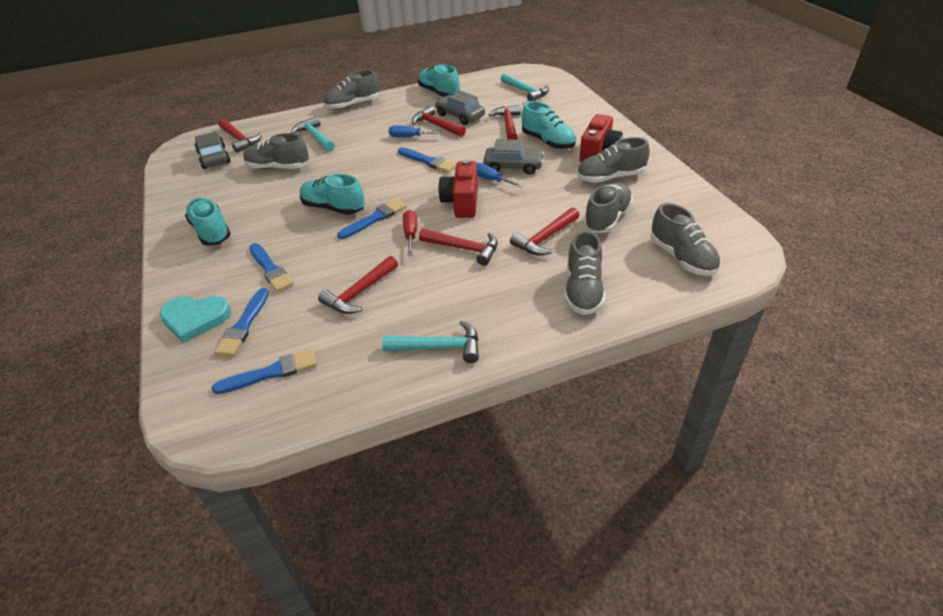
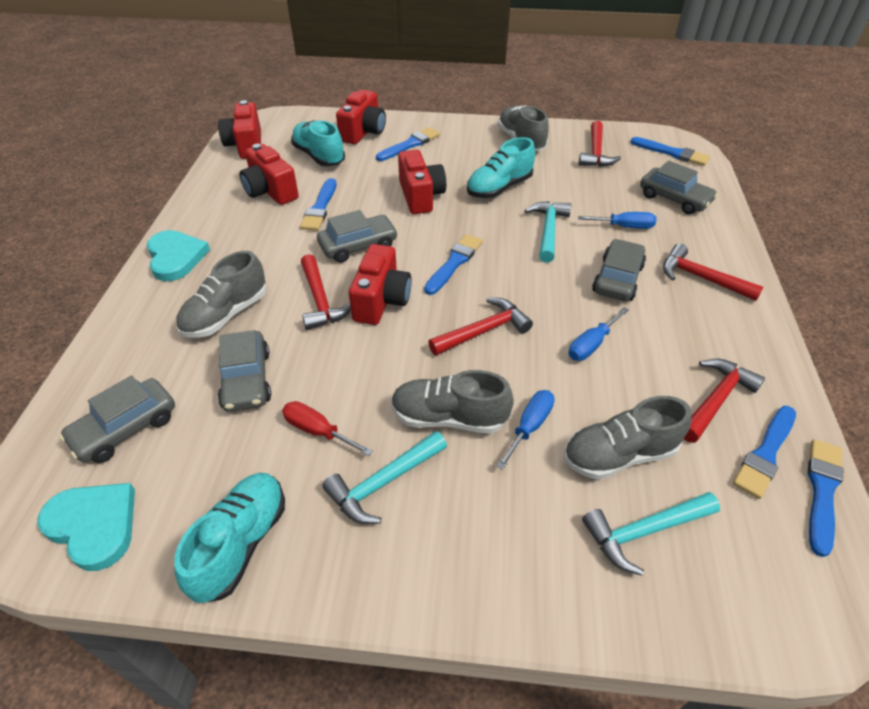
blue brush: [212,349,317,394] [214,288,269,356] [249,243,294,292] [337,199,407,239] [398,147,456,173] = 5 -> [300,178,336,231] [376,127,440,161] [424,234,483,295] [631,137,710,166] [733,406,796,499] [808,439,843,557] = 6
blue screwdriver: [389,125,444,138] [476,162,523,188] = 2 -> [496,390,555,470] [569,307,629,361] [578,212,656,229] = 3
grey car: [195,132,230,169] [435,91,485,125] [483,139,544,175] = 3 -> [59,376,175,463] [218,330,271,412] [317,210,398,263] [592,239,646,301] [640,161,718,214] = 5
grey shoe: [243,133,309,169] [323,70,380,110] [565,230,605,315] [577,137,650,183] [583,182,633,233] [651,203,721,276] = 6 -> [176,251,267,338] [391,370,514,433] [498,105,549,151] [564,396,691,480] = 4
red camera: [438,159,478,218] [579,114,623,162] = 2 -> [218,100,261,159] [239,144,299,205] [336,90,386,144] [349,244,412,325] [398,150,446,214] = 5
red hammer: [218,119,262,153] [318,256,398,314] [412,106,466,137] [419,228,498,266] [489,105,521,140] [510,207,580,255] = 6 -> [301,254,351,330] [428,298,533,355] [579,121,621,167] [663,244,764,301] [684,359,765,443] = 5
turquoise heart: [159,296,231,343] = 1 -> [37,483,135,571] [147,230,210,281] = 2
turquoise shoe: [185,198,231,246] [300,174,365,215] [418,64,460,97] [522,101,576,149] = 4 -> [174,473,285,603] [291,120,345,166] [467,137,535,198] = 3

